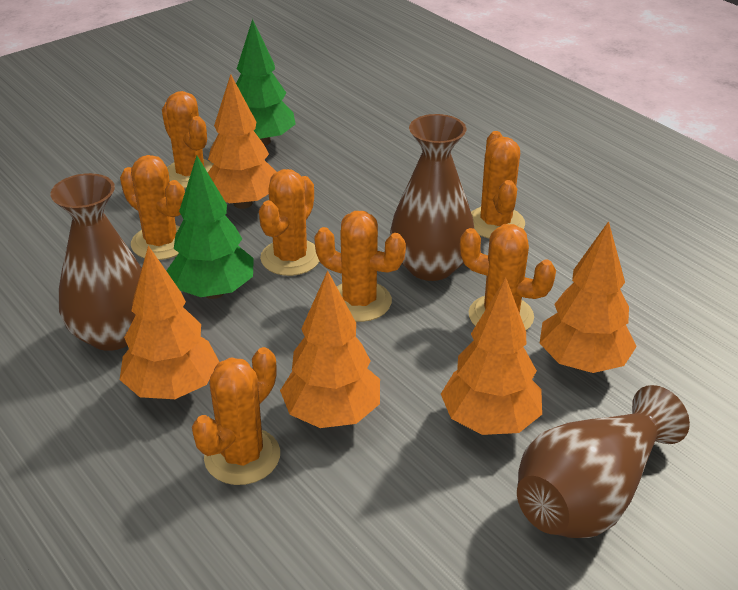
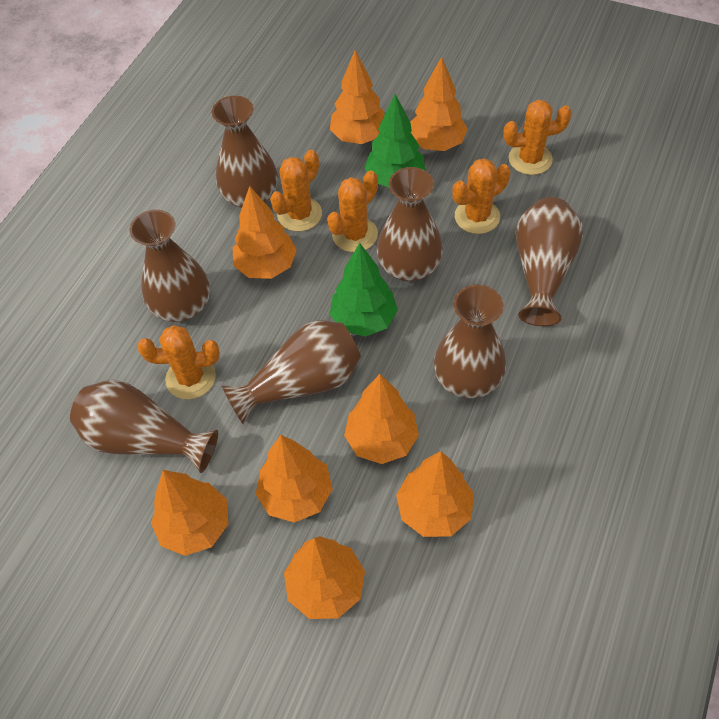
brown vase: [51,173,142,351] [390,114,474,281] [517,385,690,538] = 3 -> [70,380,218,473] [129,210,210,322] [212,96,278,208] [222,321,361,425] [377,167,443,282] [434,285,506,398] [516,197,583,326] = 7
orange cactus: [120,155,185,260] [162,91,214,189] [192,347,280,485] [259,169,319,276] [314,211,406,322] [460,224,556,330] [471,131,525,239] = 7 -> [137,325,220,399] [270,150,322,231] [327,171,378,252] [452,158,510,234] [503,100,572,175] = 5
orange tree: [120,246,219,399] [208,74,277,209] [280,270,380,428] [441,277,542,435] [539,221,637,373] = 5 -> [151,470,228,556] [233,186,297,279] [256,435,333,523] [284,536,365,619] [330,50,385,144] [344,374,419,464] [396,451,474,537] [410,56,468,151] = 8

